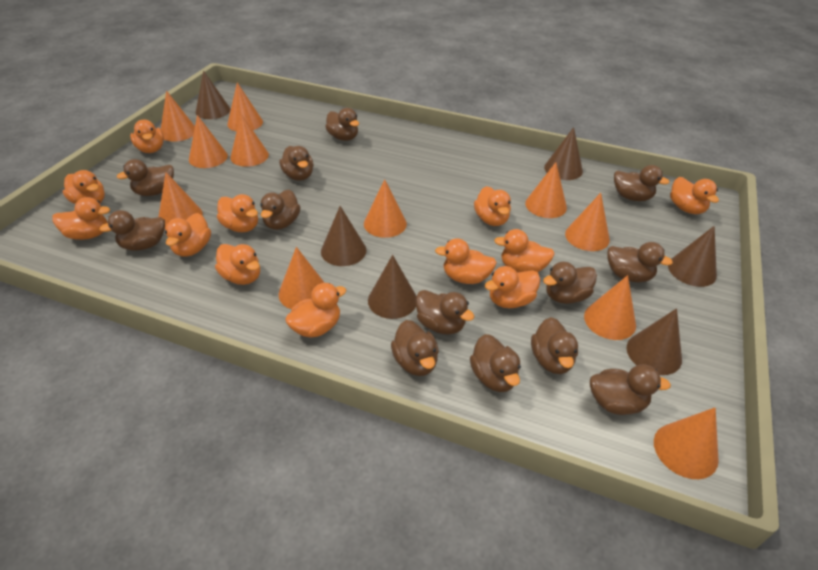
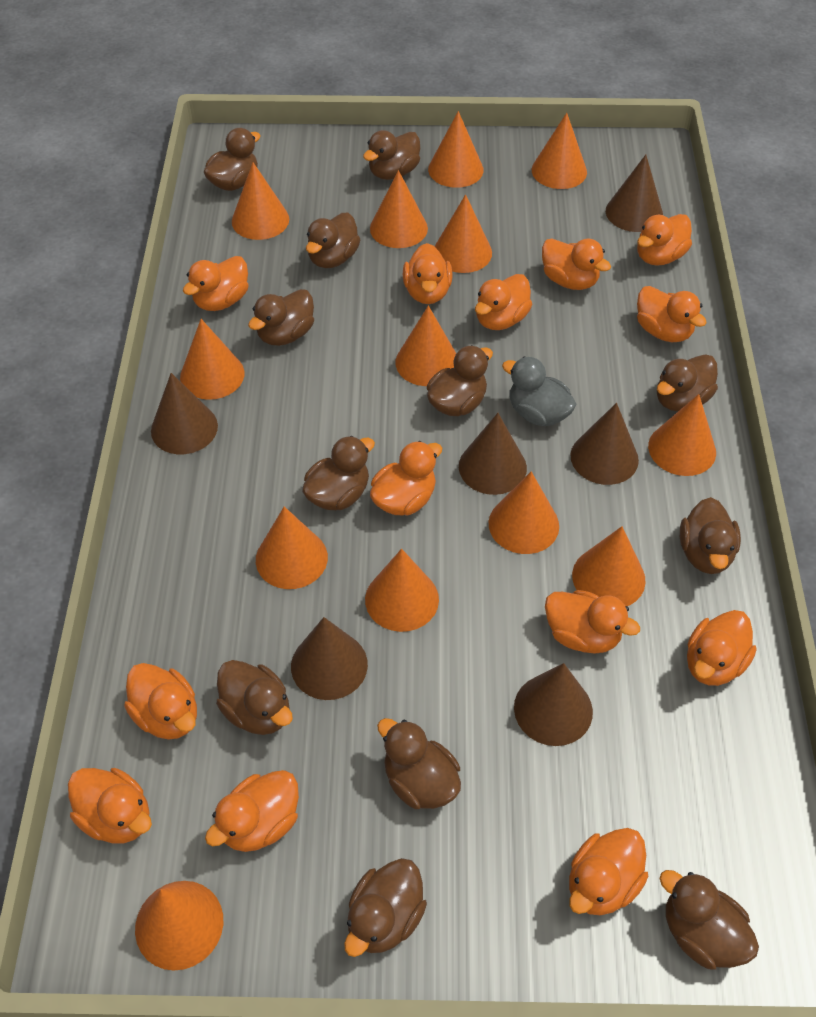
brown duck: [99,210,165,251] [117,159,174,196] [260,190,301,230] [279,146,314,181] [325,108,359,141] [391,320,439,376] [416,290,475,335] [470,334,521,392] [531,317,578,374] [543,262,597,304] [590,364,671,415] [607,242,673,282] [614,165,670,201] = 13 -> [204,128,261,191] [216,660,293,735] [248,289,314,346] [302,436,375,510] [306,213,360,268] [344,858,427,957] [363,130,420,180] [377,718,461,809] [427,345,493,416] [657,354,718,412] [659,870,759,970] [680,497,741,574] = 12
grey duck: none = 0 -> [502,357,577,426] = 1
orange cone: [158,172,203,228] [161,91,195,142] [189,115,228,168] [227,82,263,131] [230,114,269,167] [278,247,325,309] [364,179,407,238] [525,162,567,218] [565,193,610,251] [584,275,636,340] [654,408,719,479] = 11 -> [135,881,223,971] [180,319,244,400] [232,162,289,240] [256,506,328,589] [365,549,439,632] [370,170,428,248] [395,306,456,386] [428,111,484,188] [435,194,492,273] [489,471,559,554] [532,113,587,189] [572,526,646,606] [648,394,716,476] = 13
orange duck: [52,197,110,240] [63,170,105,204] [130,120,164,153] [165,213,211,257] [215,244,260,285] [217,194,258,232] [285,283,347,338] [435,238,497,284] [474,186,511,226] [485,266,540,308] [494,229,555,273] [670,177,719,214] = 12 -> [68,768,152,843] [124,663,197,740] [183,256,249,311] [205,770,299,852] [370,441,442,516] [403,243,452,304] [475,274,532,330] [542,238,611,290] [545,590,640,654] [569,828,648,915] [637,214,692,266] [637,286,707,342] [687,610,757,686] = 13

